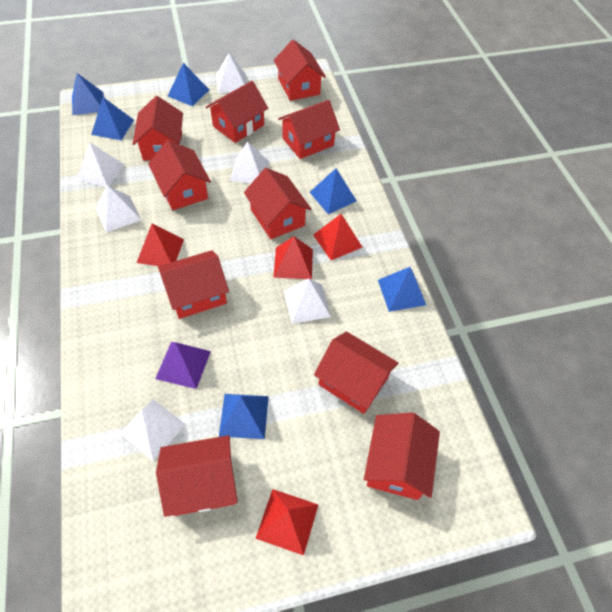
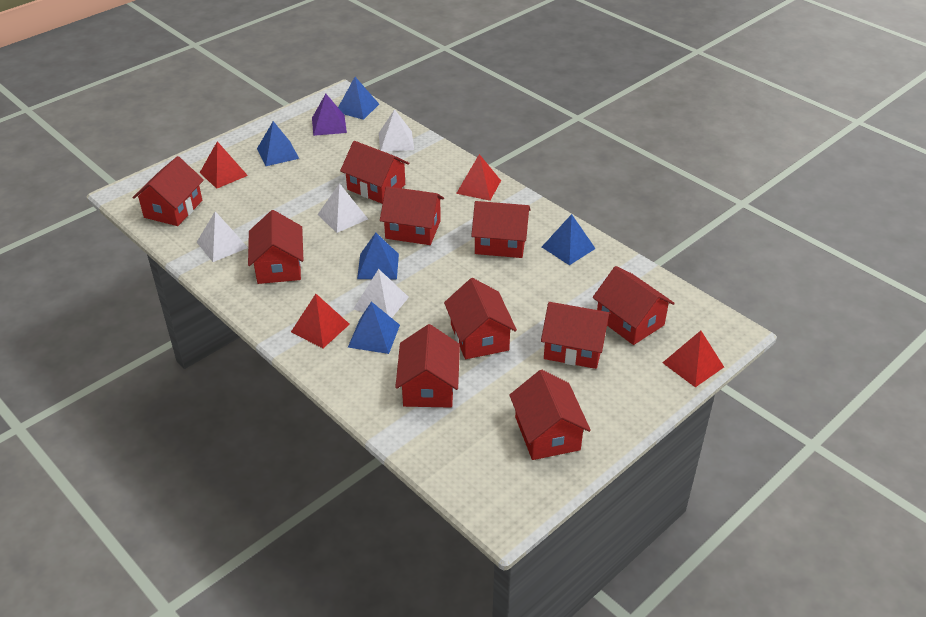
blue pyramid: [72,73,104,115] [91,97,134,141] [168,63,209,106] [219,394,269,439] [310,168,357,214] [378,267,426,312] = 6 -> [257,121,299,166] [338,77,379,120] [348,302,400,354] [357,233,399,279] [542,214,596,265] = 5
white pyramid: [77,142,124,187] [96,185,141,232] [120,399,186,461] [216,53,247,93] [230,141,269,183] [284,278,331,324] = 6 -> [197,211,248,262] [317,183,368,233] [354,269,409,318] [379,109,414,152] = 4

